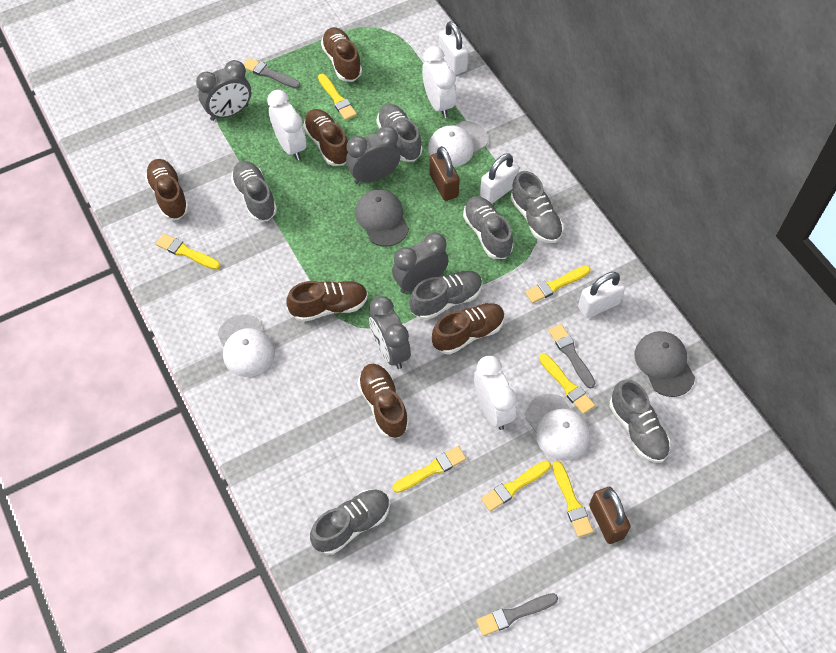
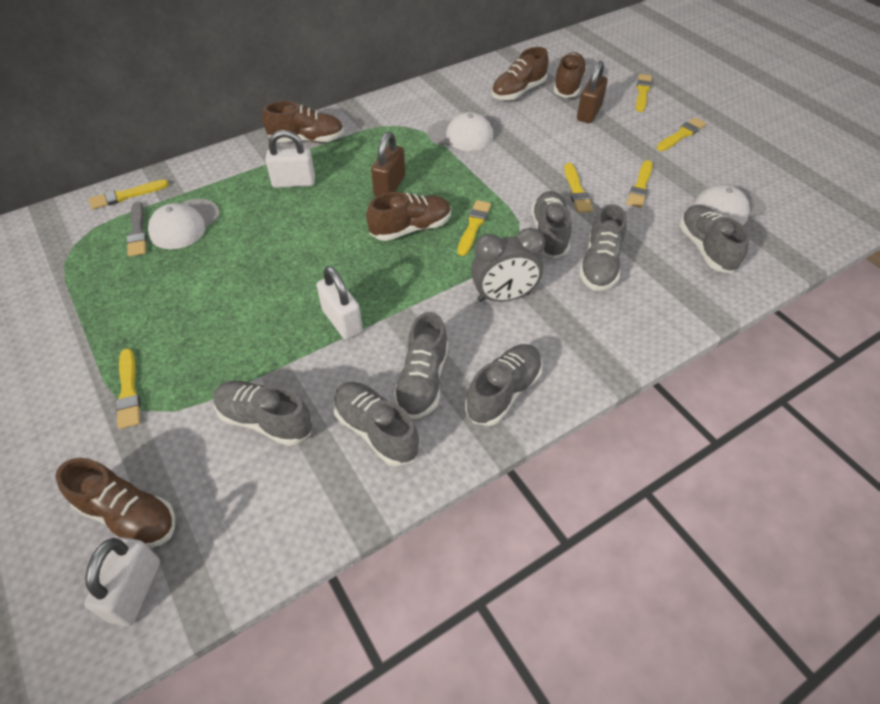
brown shoe: [145,159,189,220] [287,281,368,322] [303,109,348,166] [321,27,362,82] [357,364,409,438] [432,303,505,354] = 6 -> [56,458,175,548] [262,101,344,143] [366,192,451,241] [492,47,549,100] [553,52,587,98] = 5
grey brush: [243,58,300,89] [476,593,558,636] [548,324,595,388] = 3 -> [127,201,147,257] = 1
grey cap: [355,189,409,247] [635,331,695,397] = 2 -> none = 0
grey clock: [196,60,251,121] [346,126,400,184] [369,296,411,369] [392,232,448,293] = 4 -> [471,228,545,302] = 1
white clock: [267,90,306,160] [422,46,456,118] [474,356,517,430] = 3 -> none = 0

